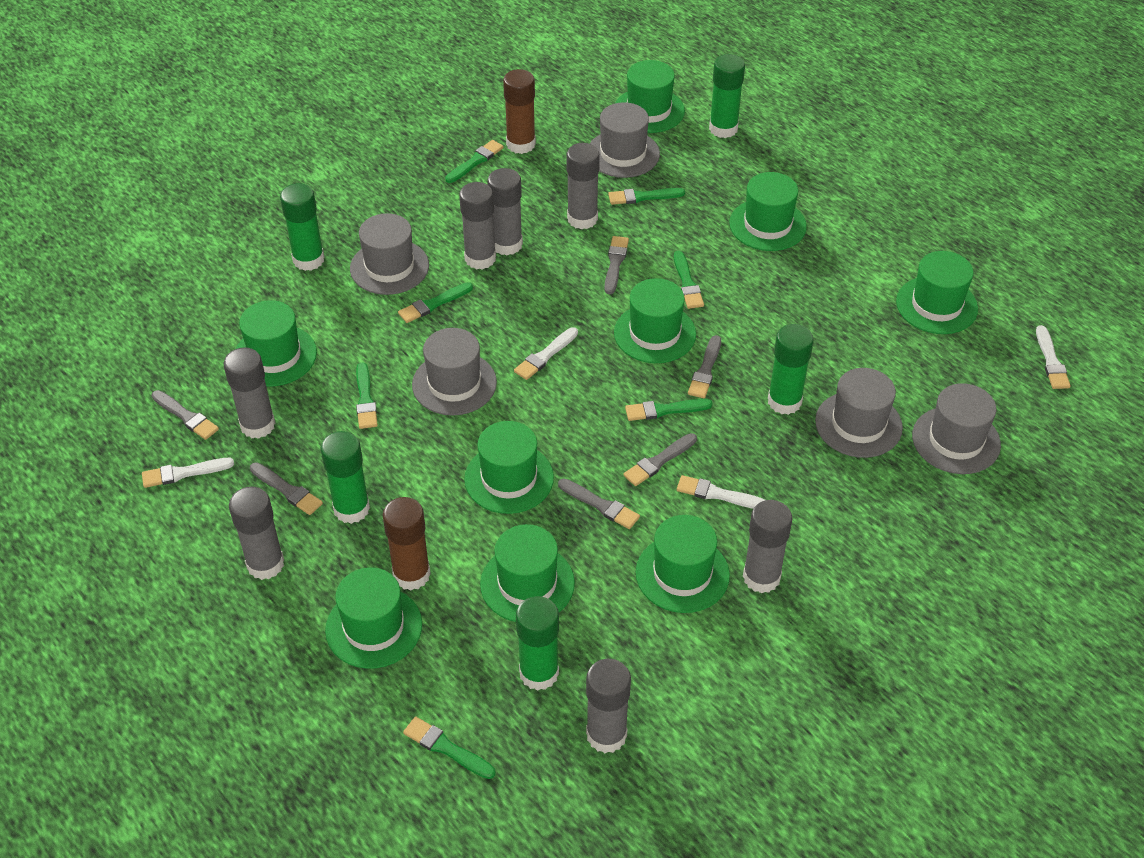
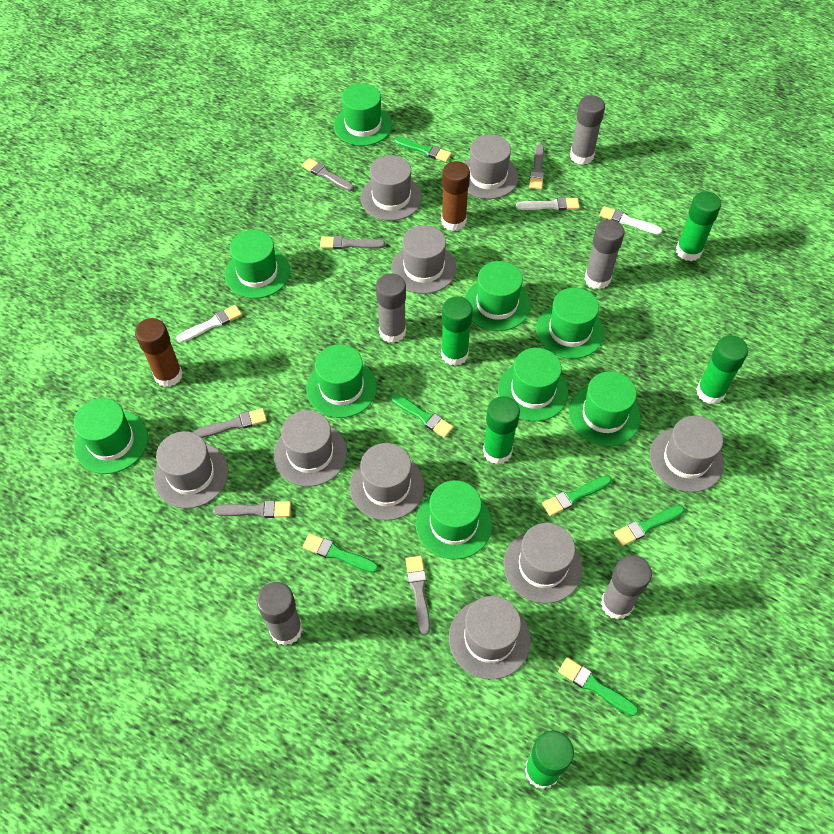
green brush: [356,363,378,429] [398,282,473,323] [403,717,496,779] [445,140,504,183] [608,188,685,205] [625,399,713,421] [674,251,704,309] = 7 -> [303,533,379,573] [390,393,453,438] [394,137,452,162] [542,476,612,516] [558,657,639,716] [614,505,685,546] = 6
grey glue stick: [224,348,275,439] [229,486,284,580] [459,182,496,270] [487,168,523,255] [566,143,600,229] [586,659,631,753] [743,500,793,593] = 7 -> [256,582,302,646] [376,273,406,343] [570,95,605,165] [585,219,624,289] [601,555,652,620] = 5
grey hat: [350,213,429,295] [412,328,497,415] [589,102,660,178] [815,368,903,458] [912,383,1001,474] = 5 -> [153,431,229,508] [274,410,347,487] [349,443,425,521] [360,155,422,221] [392,225,456,294] [449,596,531,680] [464,134,519,199] [504,523,582,604] [650,416,724,492] = 9
white brush: [142,458,234,488] [514,327,578,380] [677,475,765,509] [1036,325,1071,389] = 4 -> [176,305,242,342] [516,197,580,210] [599,206,662,234] = 3

